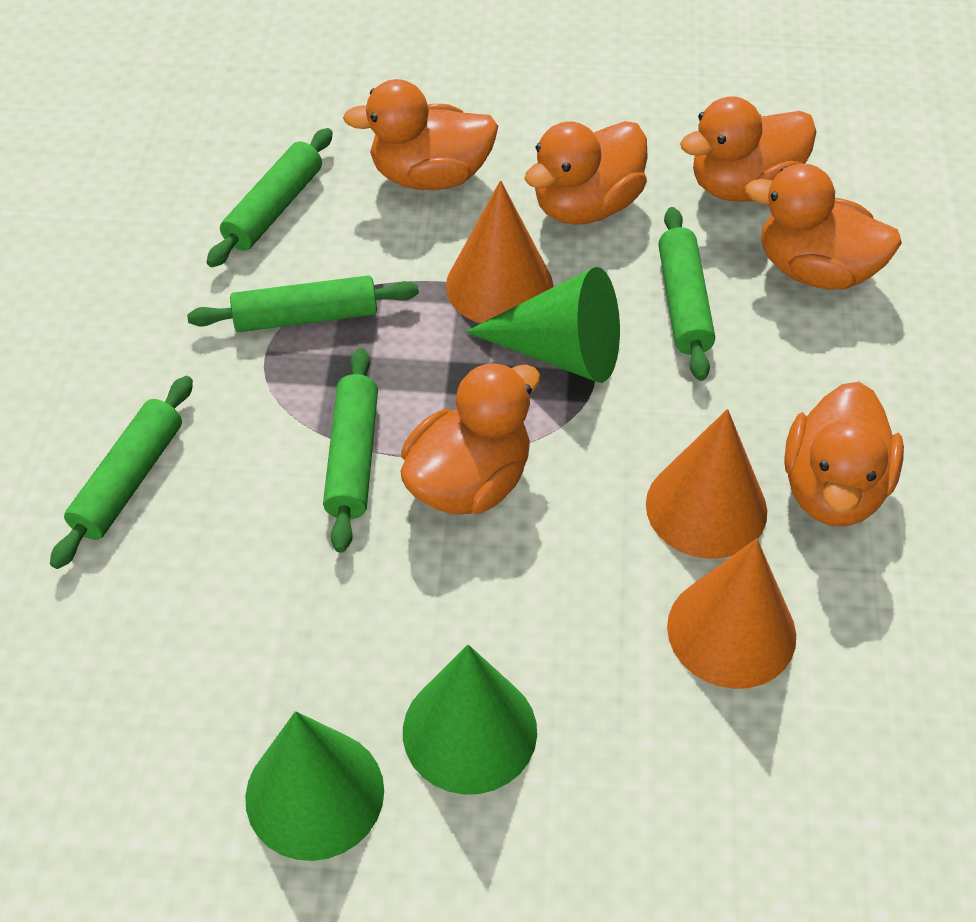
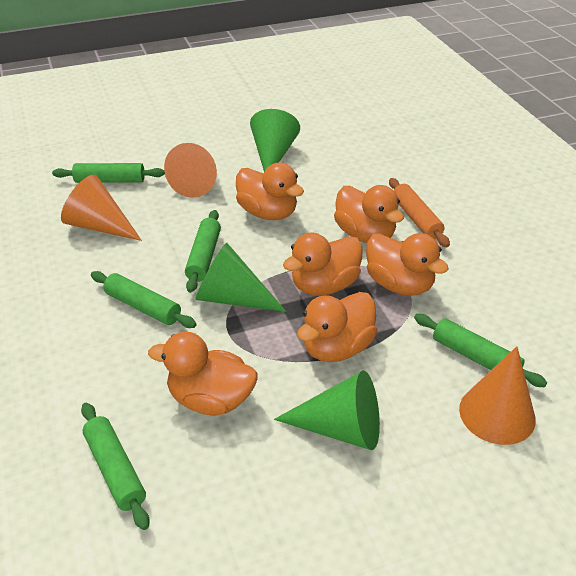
orange rolling pin: none = 0 -> [389,178,450,247] = 1

